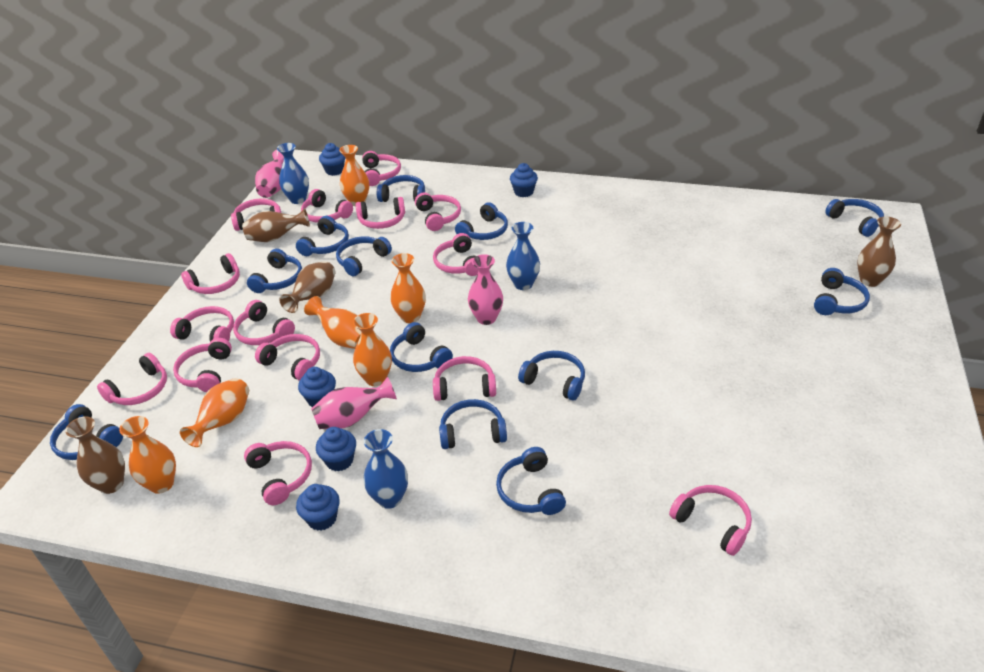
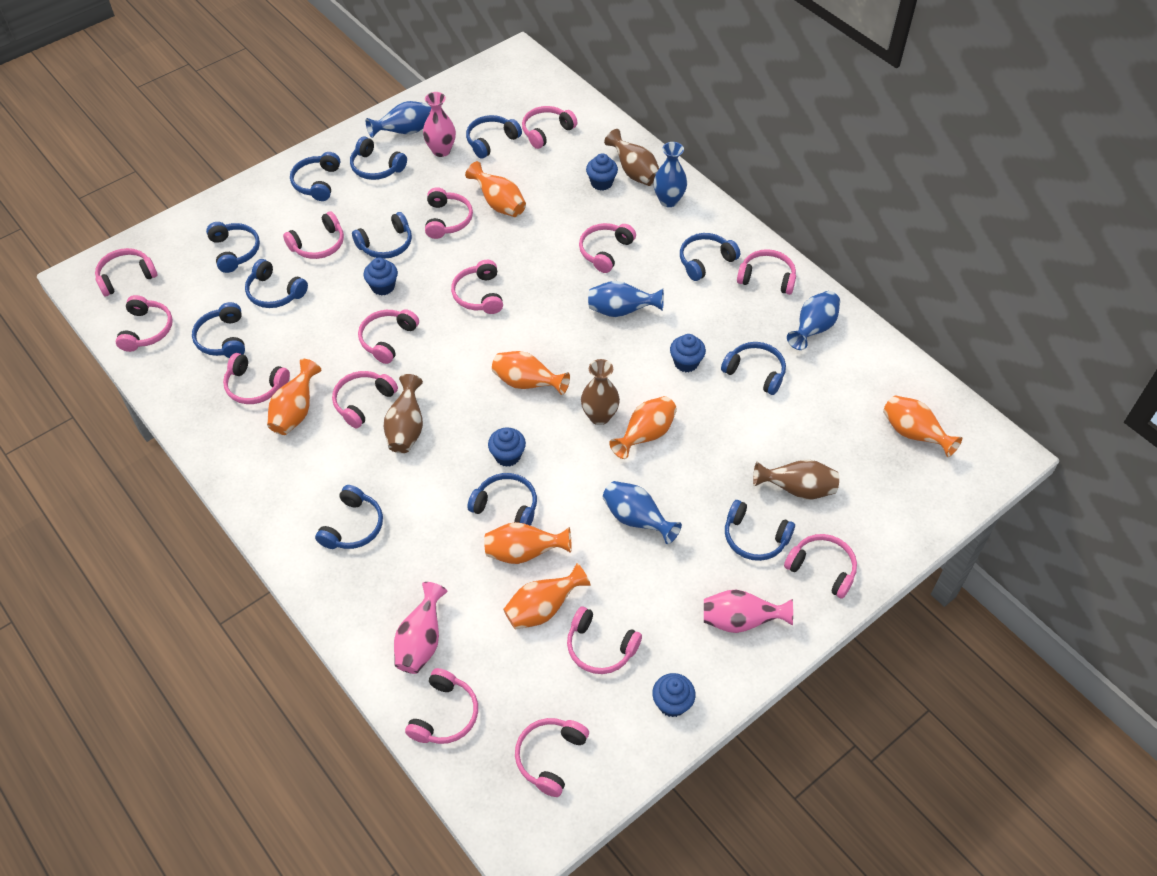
blue vase: [277,143,309,204] [363,429,408,509] [506,222,540,290] = 3 -> [366,101,431,138] [588,281,664,317] [603,481,682,544] [653,142,687,207] [787,291,840,350] = 5
orange vase: [119,416,176,494] [180,378,249,447] [304,296,361,349] [339,145,369,206] [353,313,392,386] [390,253,426,323] = 6 -> [267,359,321,435] [465,161,526,217] [484,522,572,564] [492,351,570,395] [503,563,591,629] [609,396,677,459] [883,395,962,457] = 7

